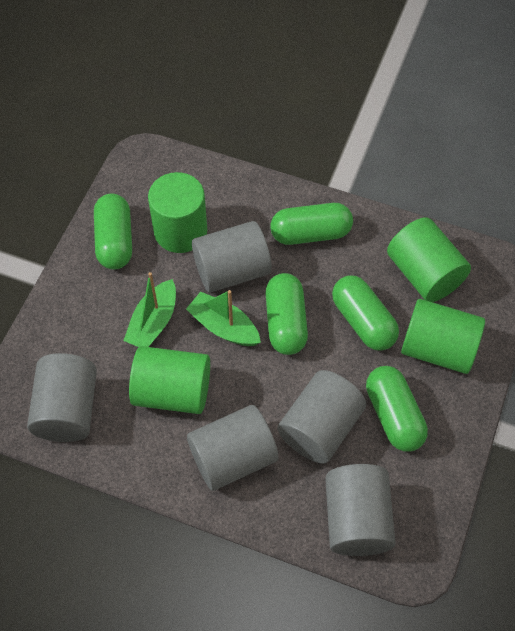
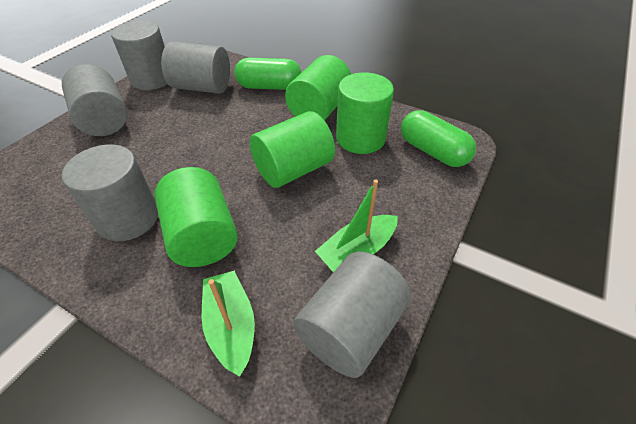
green capsule: [94,193,132,270] [266,273,308,355] [271,203,353,245] [332,276,399,351] [366,366,428,452] = 5 -> [235,58,301,90] [401,110,476,167] = 2

